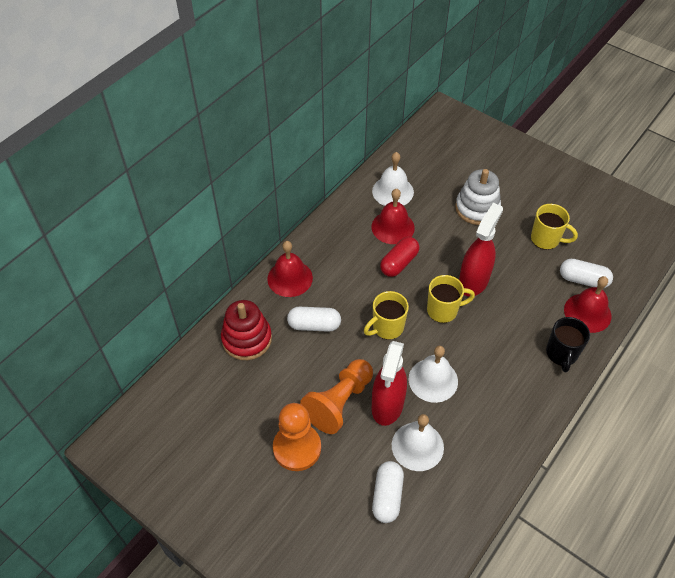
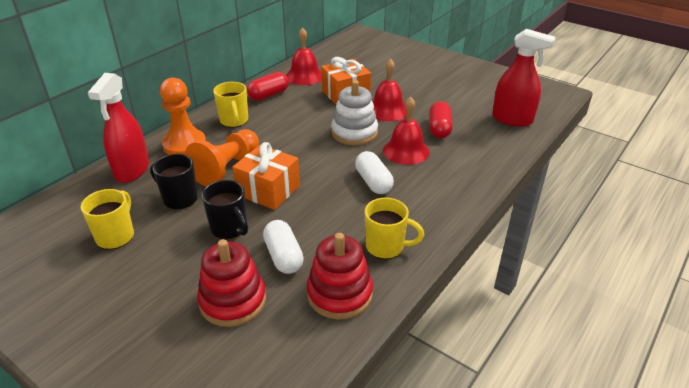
black mug: [546,317,590,372] = 1 -> [150,154,198,210] [202,180,248,239] = 2
orange gift: none = 0 -> [232,142,300,210] [321,57,371,104] = 2
red capsule: [380,237,419,277] = 1 -> [247,72,289,101] [429,101,453,138] = 2
red stacking toy: [221,300,272,360] = 1 -> [197,239,266,327] [307,233,373,320] = 2
white bell: [372,152,414,206] [392,414,444,471] [409,346,458,403] = 3 -> none = 0
white capsule: [287,307,341,332] [372,461,404,523] [560,259,613,288] = 3 -> [263,220,304,274] [355,151,394,194] = 2

